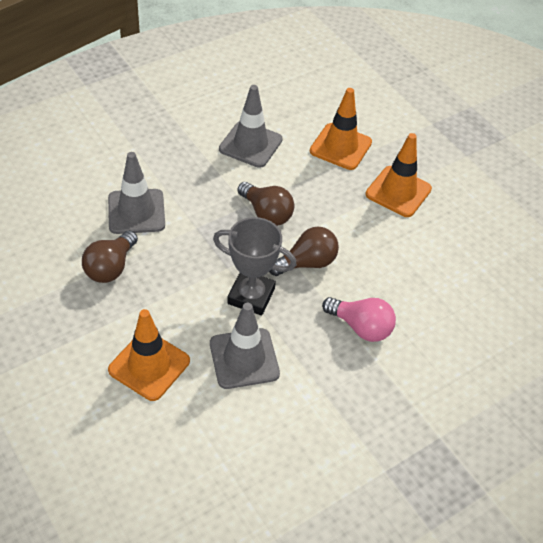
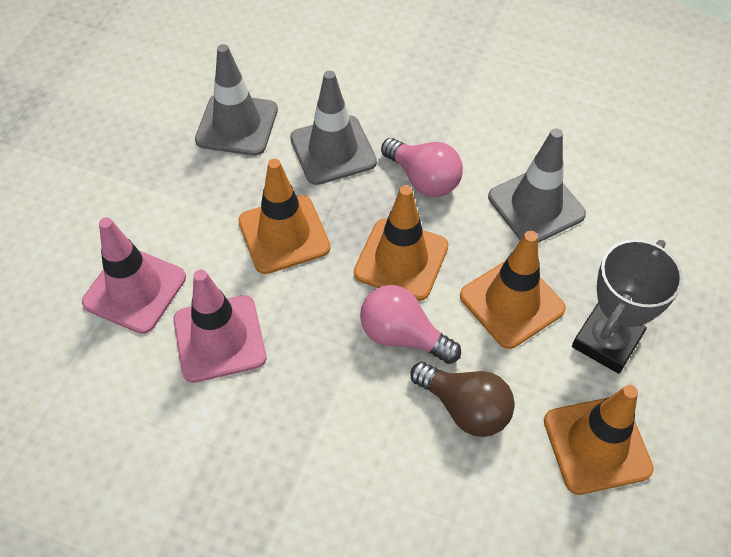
brown light bulb: [82,230,138,283] [238,182,294,226] [269,227,339,276] = 3 -> [410,362,515,437] = 1
orange traffic cone: [108,309,190,401] [310,88,372,170] [365,133,432,217] = 3 -> [238,159,330,274] [354,185,449,301] [460,231,566,349] [544,385,654,495] = 4
pink light bulb: [322,297,396,342] = 1 -> [360,285,461,364] [381,138,463,197] = 2
pink traffic cone: none = 0 -> [82,217,186,334] [173,269,266,383] = 2

